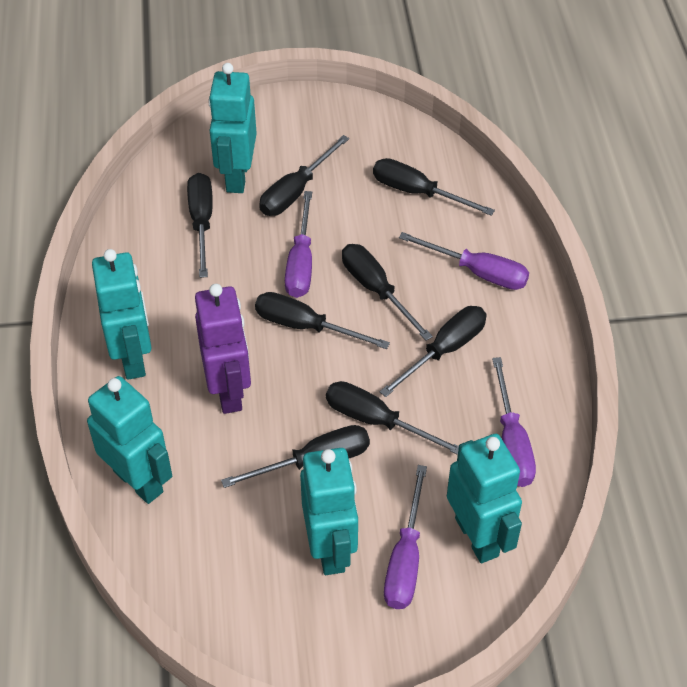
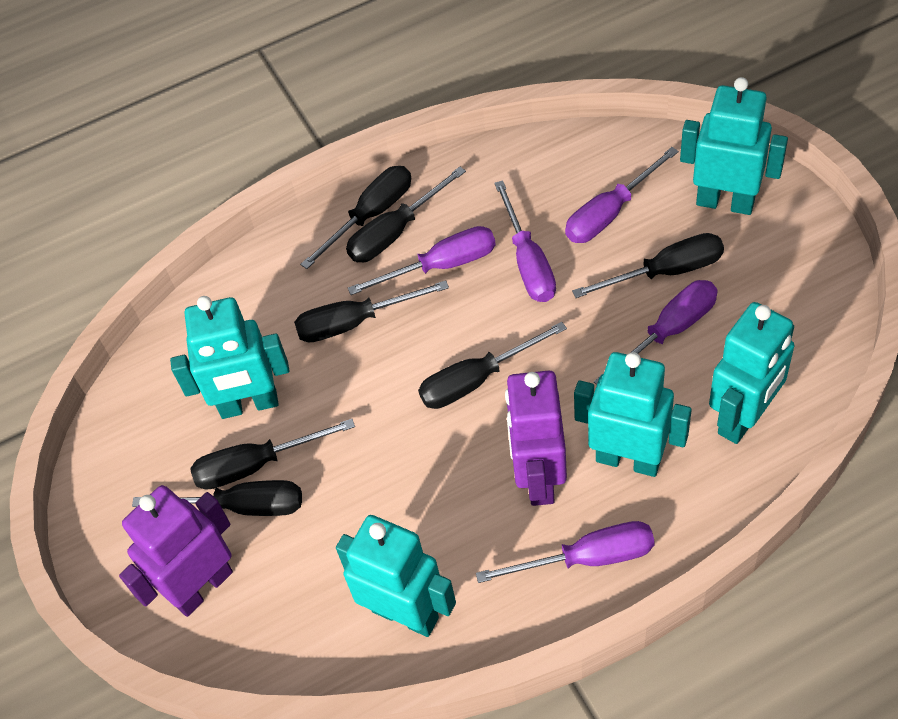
black screwdriver: [187,173,213,278] [221,425,370,488] [255,292,390,349] [259,135,349,216] [326,381,459,455] [342,244,433,341] [373,158,495,216] [380,306,487,397] = 8 -> [132,480,302,516] [190,419,355,490] [294,281,449,342] [300,166,411,269] [346,167,466,262] [418,322,567,409] [572,233,724,298] = 7
purple robot: [195,284,251,414] = 1 -> [119,485,233,617] [505,370,567,506] = 2
purple screwdriver: [285,191,312,298] [384,465,427,609] [399,232,529,290] [492,357,536,487] = 4 -> [348,226,496,295] [476,521,655,583] [494,180,556,302] [565,147,679,243] [594,280,718,385] = 5

